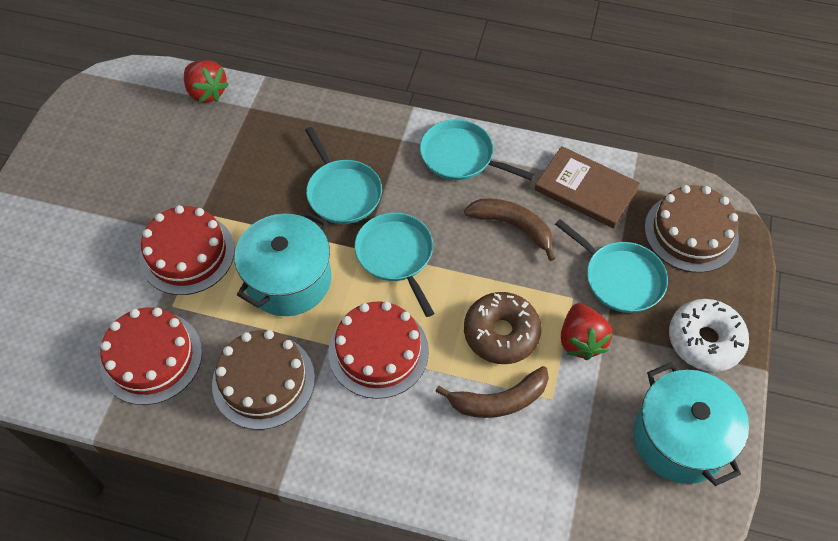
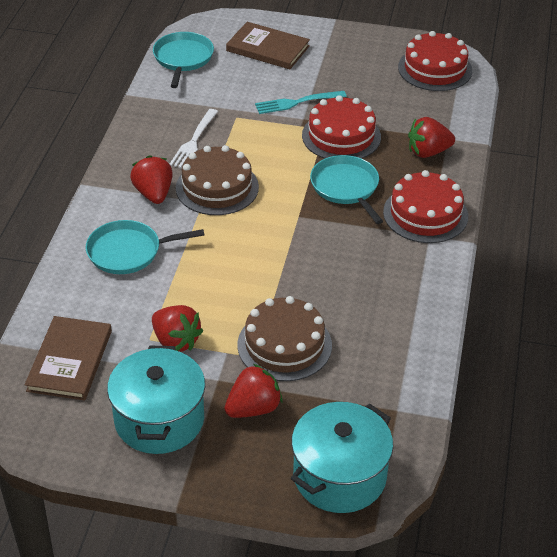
brown banana: [435,366,549,418] [464,199,555,261] = 2 -> none = 0
brown book: [534,146,640,228] = 1 -> [25,316,112,401] [226,22,310,69] = 2
brown donut: [464,292,542,364] = 1 -> none = 0
red strawberry: [184,60,229,103] [561,303,612,360] = 2 -> [130,155,173,204] [152,305,203,352] [224,364,282,418] [408,117,455,158] = 4
turquoise fork: none = 0 -> [255,91,347,114] = 1
turquoise pan: [305,127,382,224] [354,213,434,317] [420,119,534,180] [555,219,668,313] = 4 -> [86,220,205,274] [153,32,214,88] [310,155,383,224] = 3
white donut: [669,299,749,372] = 1 -> none = 0
white fork: none = 0 -> [170,109,218,168] = 1

